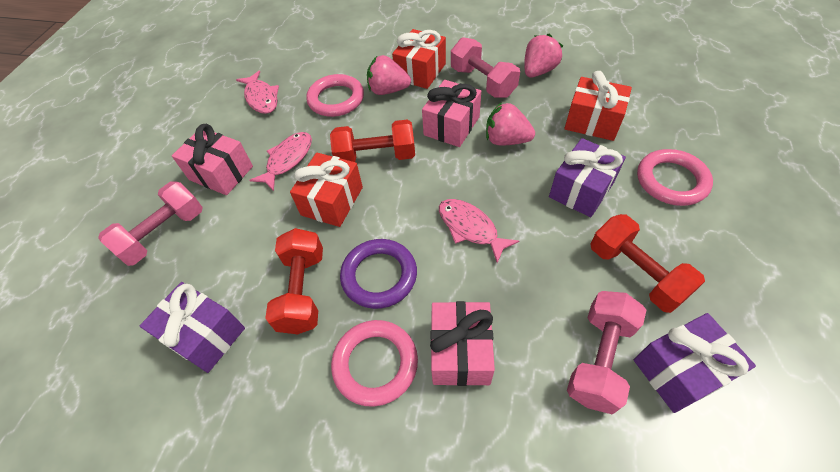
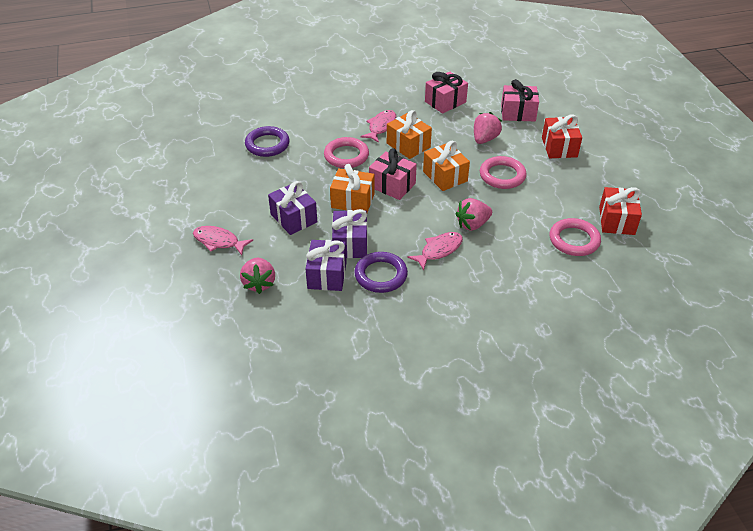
orange gift: none = 0 -> [330,164,375,213] [387,110,432,159] [423,141,470,191] = 3
pink dumbbell: [98,181,203,266] [451,37,520,98] [567,291,646,415] = 3 -> none = 0
purple ring: [340,239,417,309] = 1 -> [245,126,290,157] [354,252,408,293] = 2
red dumbbell: [265,228,323,334] [330,120,415,162] [590,214,705,313] = 3 -> none = 0
red gift: [290,153,363,227] [392,29,446,89] [564,71,632,141] = 3 -> [542,115,582,158] [599,187,642,235] = 2

